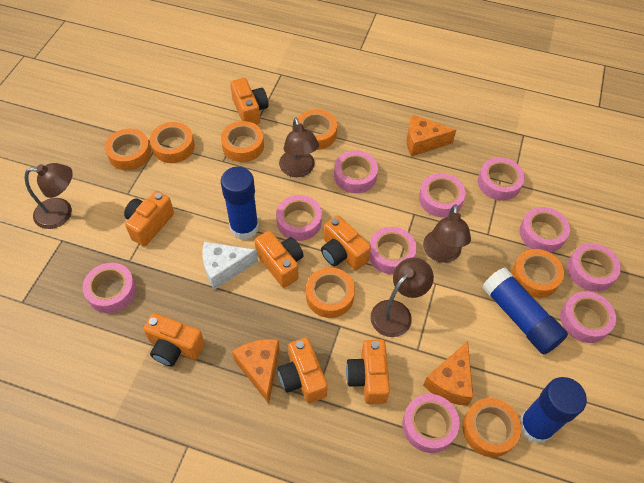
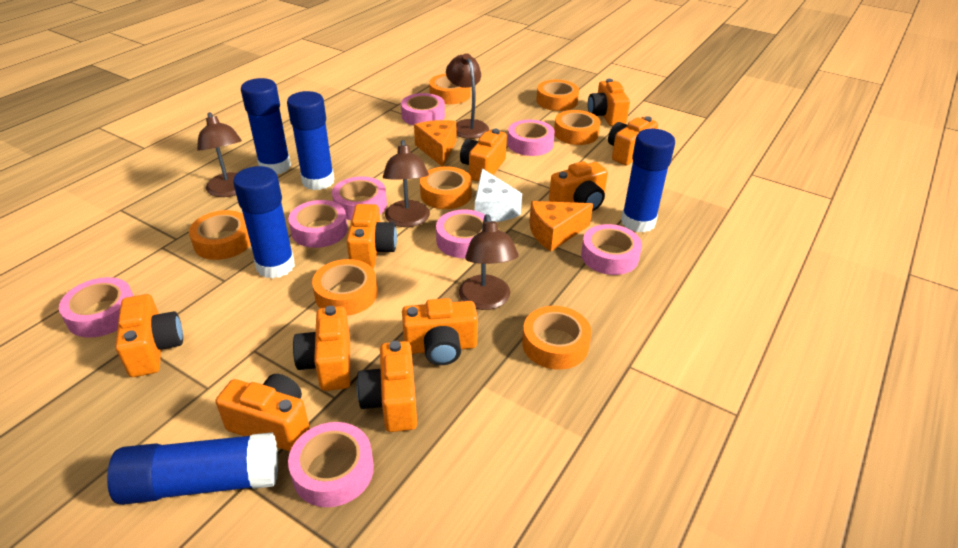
blue glue stick: [221,167,259,240] [482,268,568,355] [519,377,587,444] = 3 -> [107,432,278,505] [233,166,295,279] [241,78,291,174] [287,91,335,190] [621,129,675,233] = 5
orange camera: [124,191,174,246] [143,313,205,366] [230,78,269,125] [255,231,304,288] [278,337,328,403] [321,215,371,270] [346,340,390,404] = 7 -> [115,294,183,377] [216,374,310,451] [293,306,351,391] [346,204,397,268] [357,341,417,432] [402,298,478,365] [460,129,507,182] [549,161,608,211] [588,79,630,126] [608,116,658,166] = 10
orange cheese: [232,339,280,404] [407,114,456,157] [423,341,473,406] = 3 -> [414,120,456,167] [529,201,593,251] = 2
pink tape: [83,263,136,313] [276,195,322,241] [334,150,378,193] [369,227,417,274] [402,394,460,453] [419,173,466,217] [478,157,525,201] [519,207,570,253] [560,291,616,343] [567,243,621,292] = 10 -> [59,277,133,338] [288,422,374,507] [289,200,348,248] [332,176,387,220] [401,93,445,125] [436,209,485,258] [508,120,555,156] [581,224,642,275] = 8

